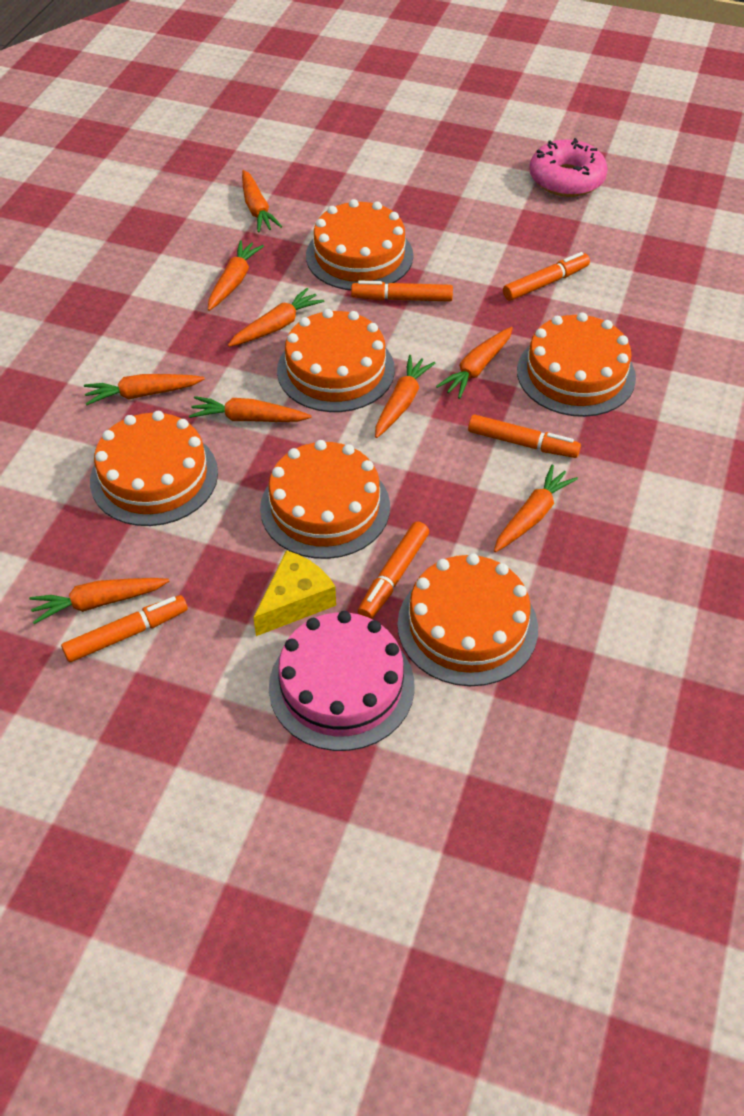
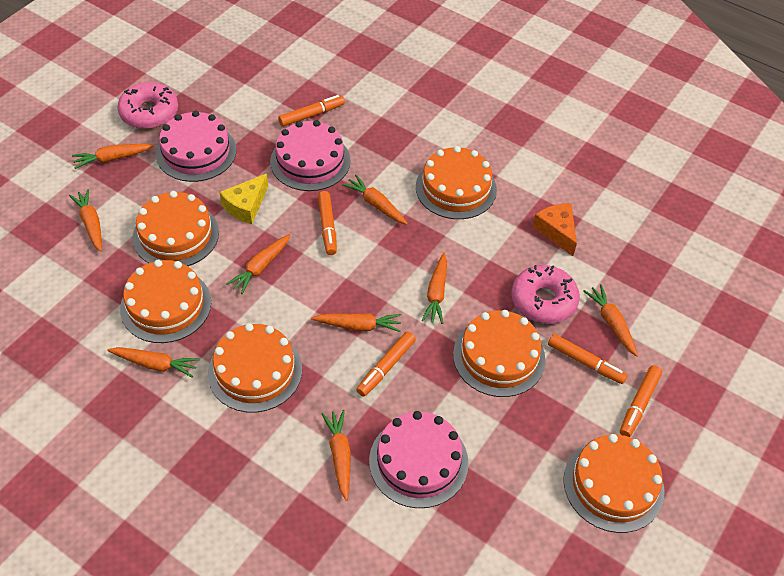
orange cheese: none = 0 -> [533,203,577,256] = 1
pink cake: [269,611,415,751] = 1 -> [156,110,236,182] [270,120,350,191] [369,411,469,508] = 3
pink donut: [529,138,608,197] = 1 -> [118,82,178,129] [511,265,580,324] = 2

